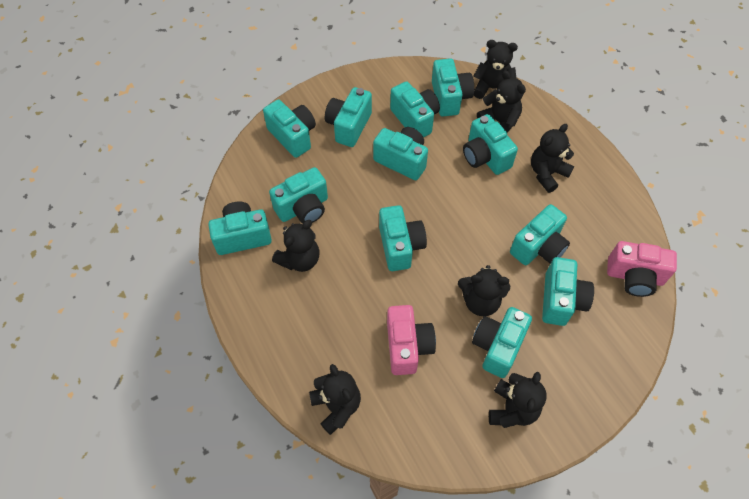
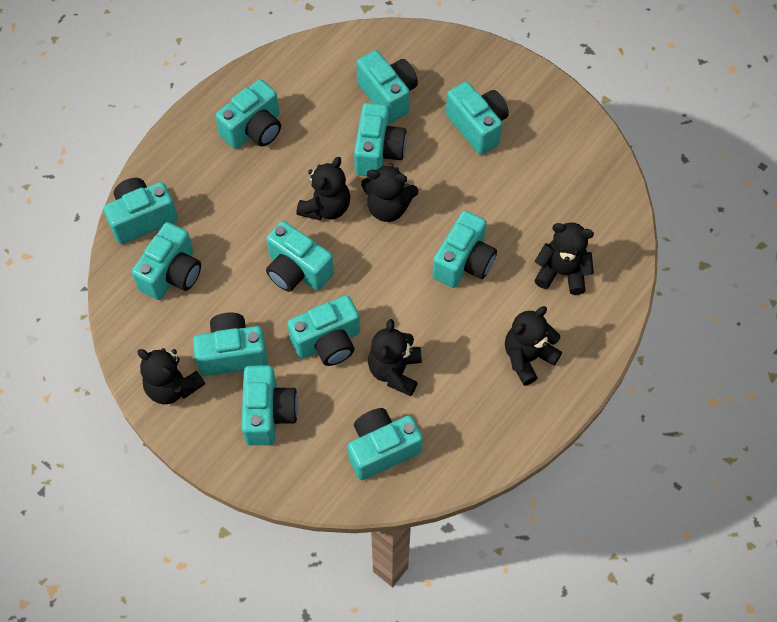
black teddy bear: [272,220,319,272] [309,364,361,435] [458,265,510,316] [474,40,518,99] [477,70,526,133] [489,372,547,428] [531,124,574,193] = 7 -> [137,348,205,404] [296,157,350,220] [361,163,418,222] [368,319,422,396] [505,306,562,386] [534,222,594,295] = 6
pink camera: [387,305,436,375] [607,241,677,297] = 2 -> none = 0

